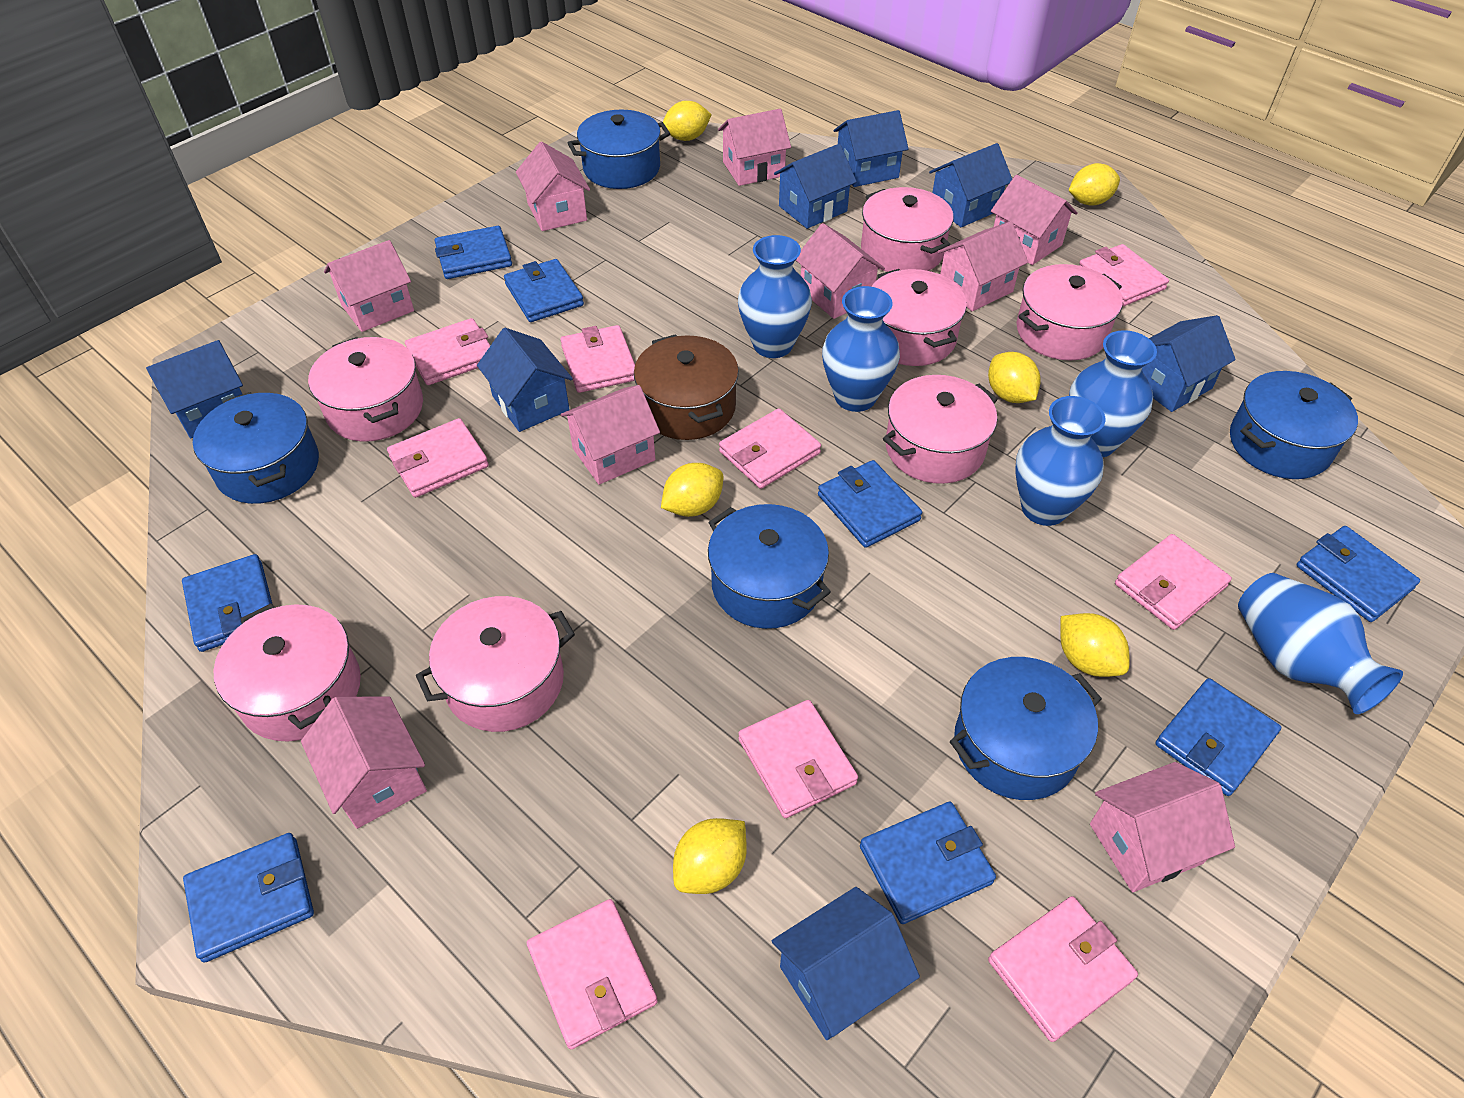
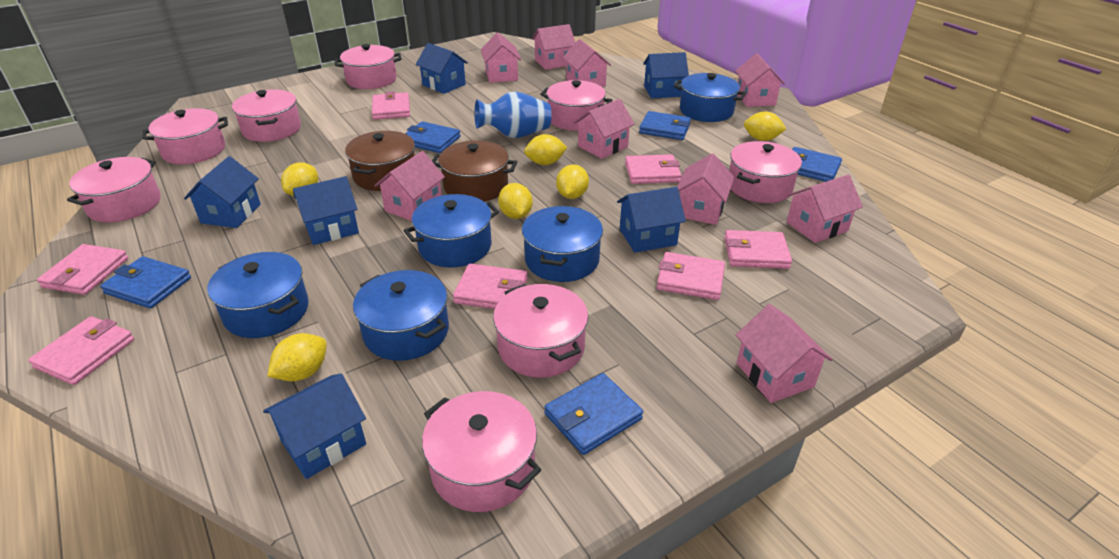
blue house: [146,340,243,438] [477,328,573,432] [772,887,920,1040] [774,144,857,229] [834,110,909,187] [929,143,1012,227] [1142,315,1236,412] = 7 -> [184,156,261,228] [263,373,366,479] [293,176,359,245] [416,43,468,94] [617,187,686,253] [643,52,689,98] = 6
blue vase: [738,235,812,358] [822,286,900,412] [1015,396,1106,526] [1069,330,1157,457] [1238,573,1403,714] = 5 -> [475,91,552,138] = 1
blue wallet: [182,554,273,652] [183,833,314,963] [435,226,512,279] [504,259,584,322] [818,460,922,548] [860,802,996,924] [1155,678,1281,796] [1297,526,1420,622] = 8 -> [100,256,191,309] [406,121,461,153] [544,373,643,455] [639,111,691,140] [792,147,842,182] = 5
brown pot: [634,334,739,440] = 1 -> [345,131,415,191] [432,140,517,202] = 2
pink pot: [213,604,361,741] [308,337,423,442] [416,596,575,732] [861,187,954,272] [871,269,967,366] [883,375,998,484] [1016,264,1123,360] = 7 -> [67,157,161,223] [142,108,228,164] [232,89,301,142] [335,44,402,89] [422,391,541,512] [493,284,588,378] [540,80,612,131] [729,141,802,203] = 8
pink wallet: [387,418,489,498] [405,318,490,385] [527,899,658,1049] [560,325,635,393] [719,408,821,489] [738,700,858,818] [988,896,1138,1042] [1079,244,1169,306] [1115,534,1232,630] = 9 -> [28,316,134,385] [37,244,128,295] [372,91,410,120] [453,264,528,309] [625,154,682,184] [657,252,725,300] [724,230,792,269] = 7

